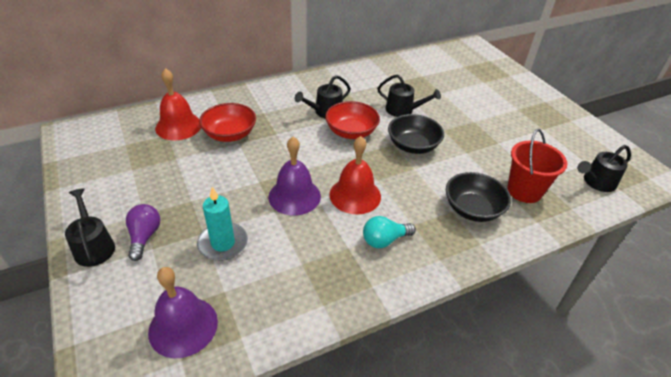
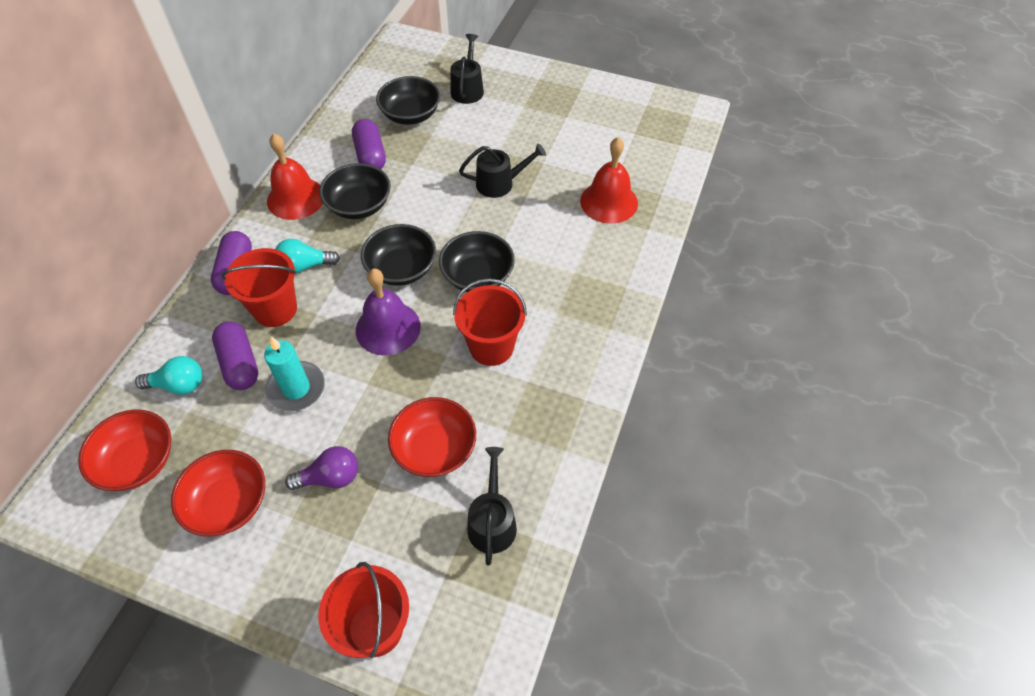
black bowl: [388,114,444,154] [446,172,511,222] = 2 -> [319,163,391,219] [361,224,436,286] [376,76,440,125] [439,231,515,292] = 4
black watering can: [65,188,115,267] [295,75,351,118] [377,75,441,117] [577,145,631,192] = 4 -> [450,34,484,104] [459,143,546,198] [467,447,517,566] = 3
purple bell: [148,267,218,358] [268,137,321,216] = 2 -> [356,269,421,356] = 1
purple capsule: none = 0 -> [211,231,252,295] [212,321,258,390] [352,119,386,169] = 3
red bowl: [199,103,256,142] [325,101,380,139] = 2 -> [78,409,171,491] [171,450,265,537] [388,397,476,477] = 3
red bucket: [507,129,567,203] = 1 -> [222,248,297,327] [318,562,409,658] [453,278,527,366] = 3
turquoise light bulb: [363,216,416,248] = 1 -> [135,356,202,395] [275,239,340,273] = 2

